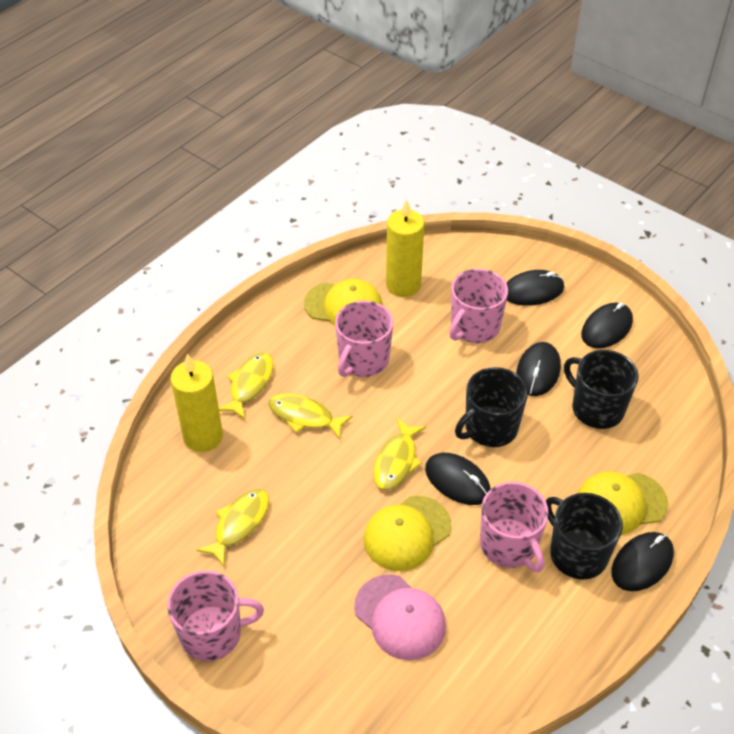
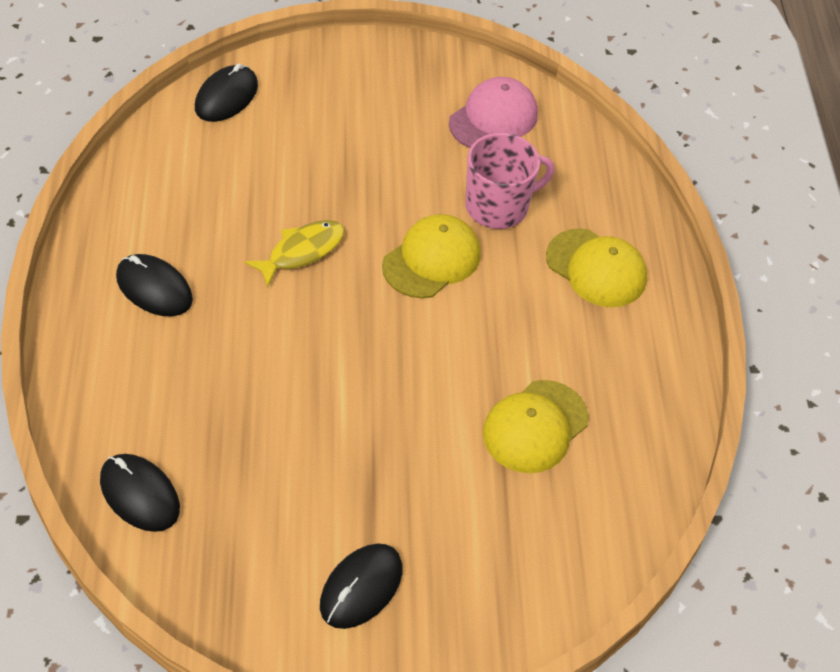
black mouse: [425,453,491,505] [506,270,564,306] [516,342,561,396] [581,303,633,349] [611,532,674,591] = 5 -> [100,454,180,532] [116,254,193,316] [195,63,258,122] [320,543,403,629] = 4
black mug: [455,367,528,447] [546,493,623,579] [564,350,639,429] = 3 -> none = 0
pink mug: [167,571,264,661] [335,301,393,377] [449,269,508,343] [480,482,549,572] = 4 -> [465,133,555,229] = 1
yellow candle: [171,354,223,452] [386,199,424,297] = 2 -> none = 0
yellow fish: [196,489,269,566] [219,353,273,419] [268,393,353,440] [373,418,426,490] = 4 -> [245,220,344,287] = 1

